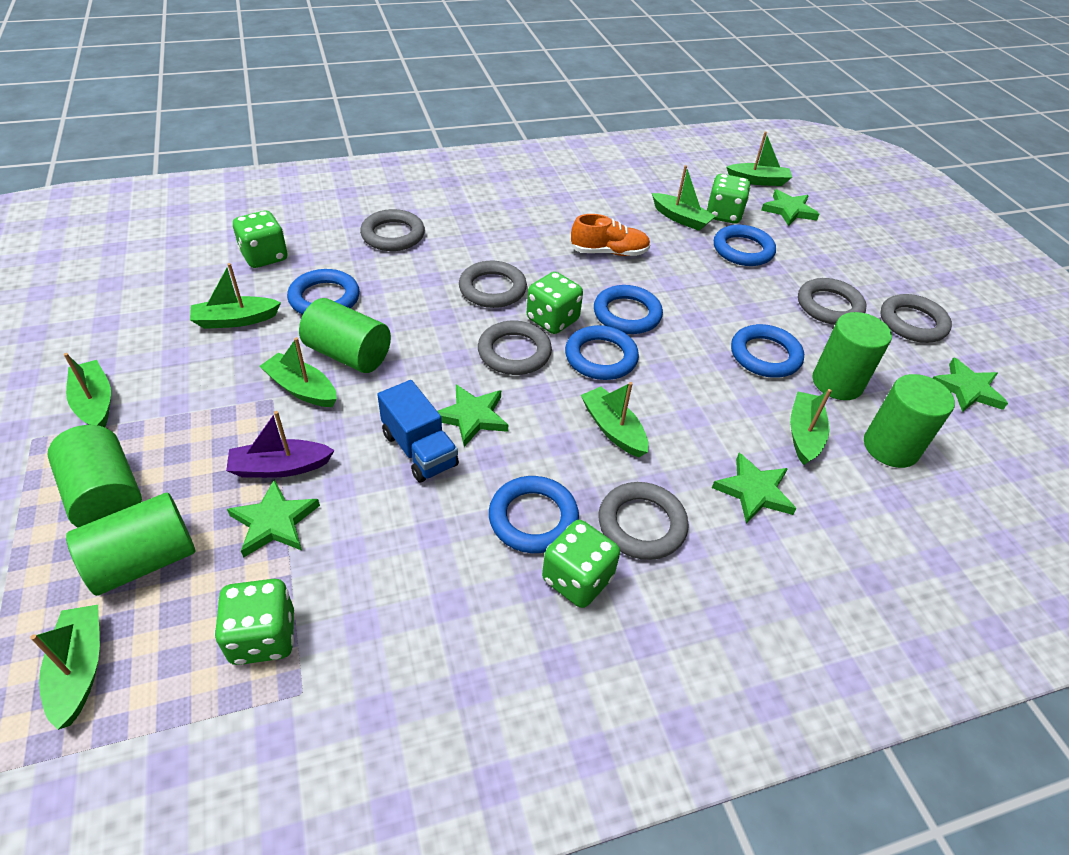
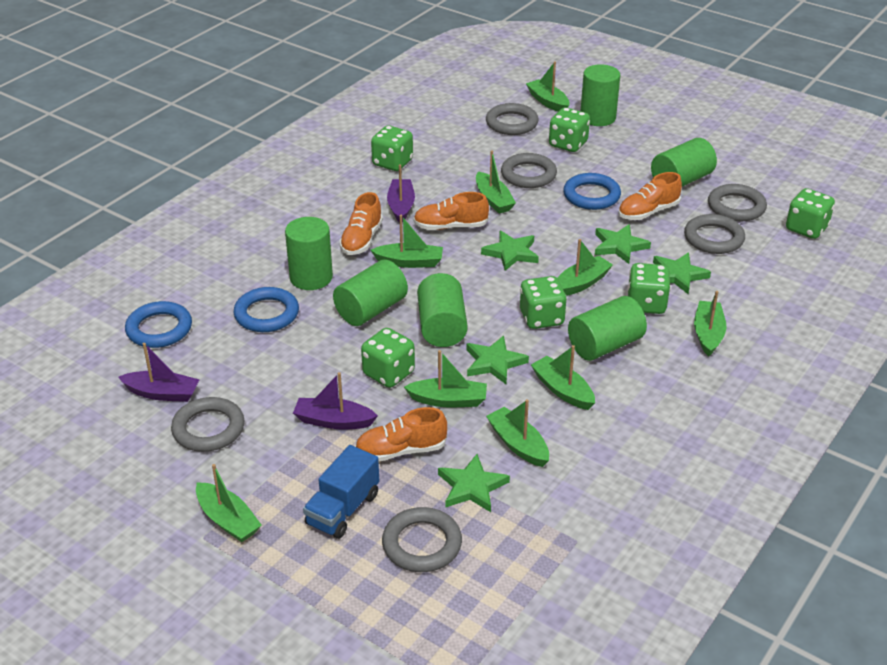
blue ring: [287,269,360,315] [489,476,579,553] [565,325,639,380] [594,285,663,334] [714,225,776,266] [731,324,804,378] = 6 -> [125,301,192,348] [233,287,299,332] [563,173,621,210] = 3
green boat: [30,605,100,730] [64,353,111,427] [190,263,281,329] [260,337,337,407] [581,382,649,457] [652,165,716,231] [727,132,792,186] [790,389,832,465] = 8 -> [196,464,262,542] [371,215,443,268] [404,350,487,407] [476,151,516,214] [486,399,549,467] [526,62,570,112] [531,345,595,410] [557,239,613,296] [694,291,726,357] = 9
green cylinder: [47,425,142,528] [66,493,195,596] [299,298,391,373] [812,312,892,400] [864,374,955,468] = 5 -> [285,217,333,290] [333,260,408,326] [417,273,468,347] [568,296,647,361] [581,64,620,126] [651,138,717,187] = 6
green dice: [214,579,294,665] [233,211,288,268] [527,272,583,334] [542,520,620,608] [706,174,751,224] = 5 -> [361,328,415,388] [371,125,413,171] [520,276,567,329] [549,107,590,152] [627,263,671,314] [786,188,835,239] = 6
orange shoe: [570,214,651,256] = 1 -> [339,192,383,255] [355,407,447,461] [413,192,489,230] [618,172,682,220] = 4
purple boat: [226,411,335,478] = 1 -> [118,343,200,402] [293,372,378,430] [387,164,415,223] = 3

